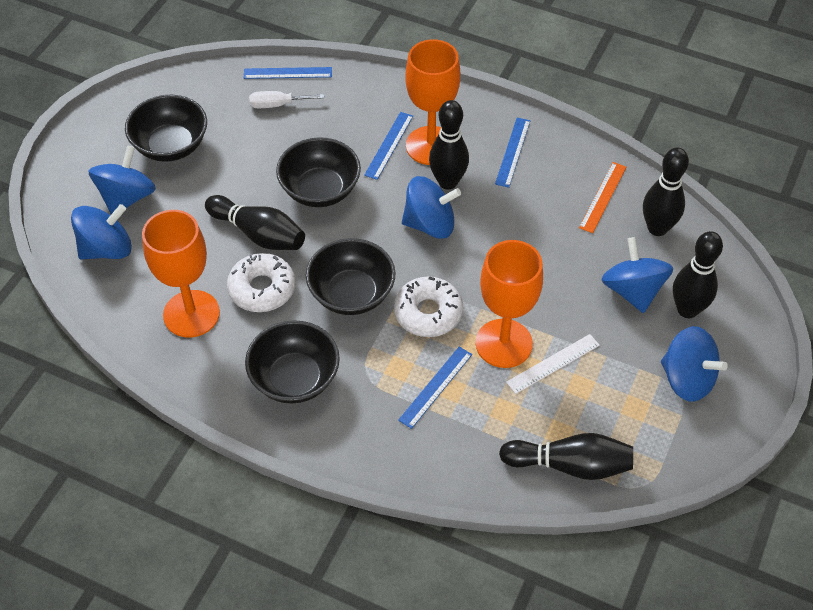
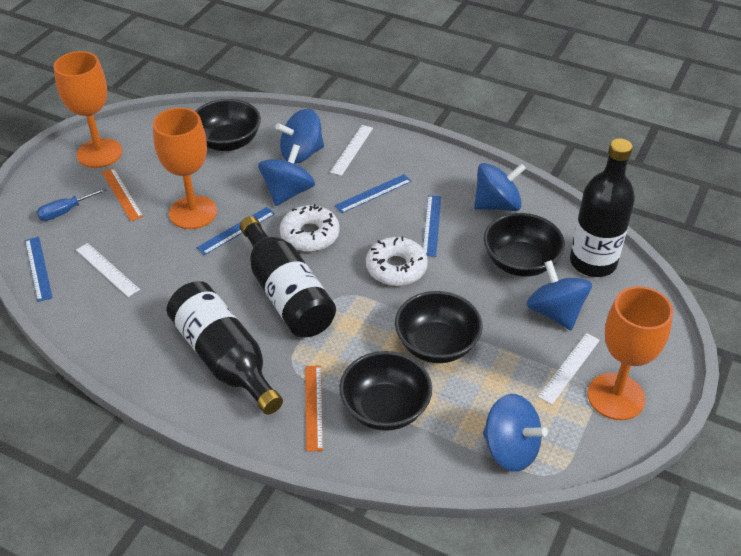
black bottle: none = 0 -> [167,281,283,415] [240,216,336,338] [570,138,635,277] = 3
black bowling pin: [205,195,305,250] [429,100,469,190] [499,433,633,480] [643,147,689,236] [673,231,723,318] = 5 -> none = 0
blue screwdriver: none = 0 -> [37,187,107,221] = 1
orange ruler: [579,162,626,233] = 1 -> [102,168,144,221] [305,365,323,452] = 2
white ruler: [506,334,600,394] = 1 -> [76,243,140,297] [330,125,373,176] [538,333,600,404] = 3
white screwdriver: [249,91,324,108] = 1 -> none = 0

